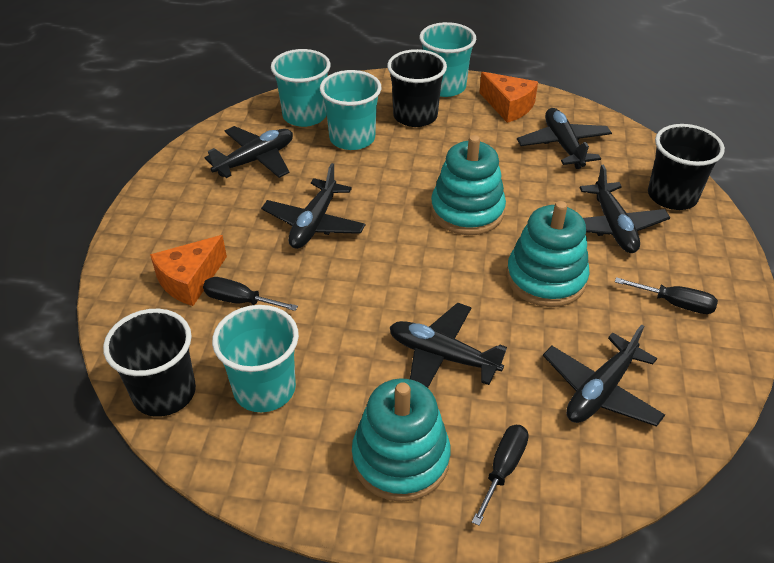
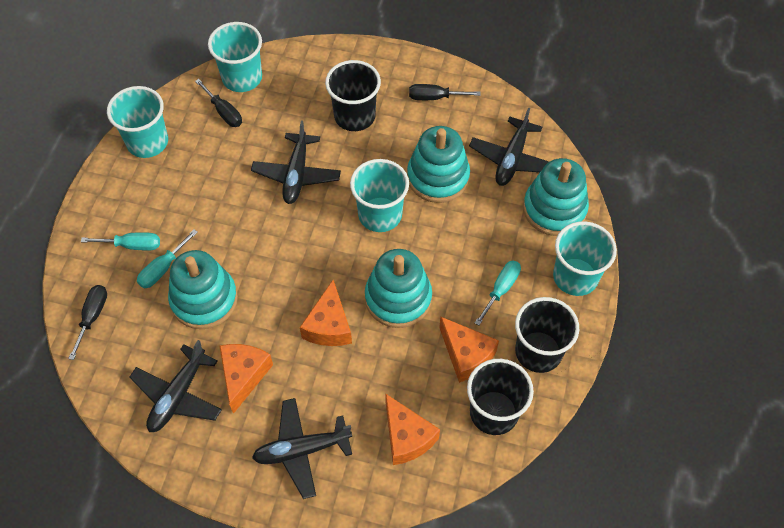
black plane: [205,126,293,178] [261,163,366,249] [390,303,507,388] [517,108,612,169] [543,325,665,427] [580,165,670,253] = 6 -> [129,340,222,432] [251,121,341,204] [252,398,352,499] [469,107,549,186] = 4
orange cheese: [150,235,227,306] [479,72,538,123] = 2 -> [219,344,273,414] [300,280,352,346] [385,393,440,465] [439,316,499,383] = 4
turquoise screwdriver: none = 0 -> [81,232,160,251] [137,229,198,288] [475,261,521,325] = 3
turquoise stacking toy: [352,379,451,502] [431,135,506,235] [506,201,589,307] = 3 -> [168,250,238,329] [365,249,432,328] [407,126,470,203] [523,158,589,236] = 4

